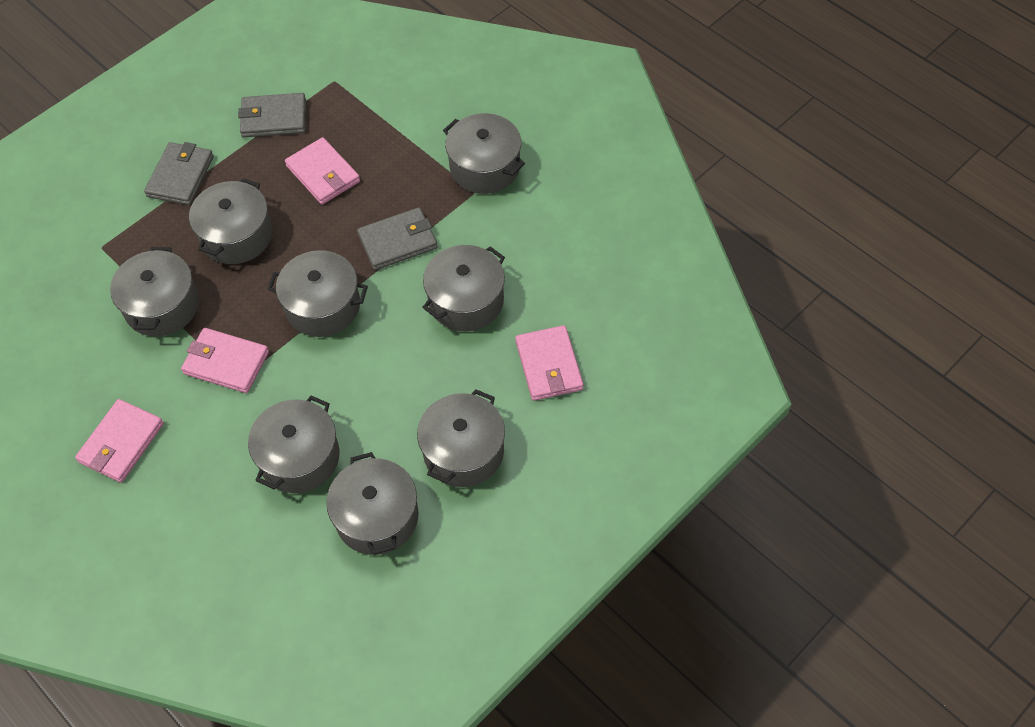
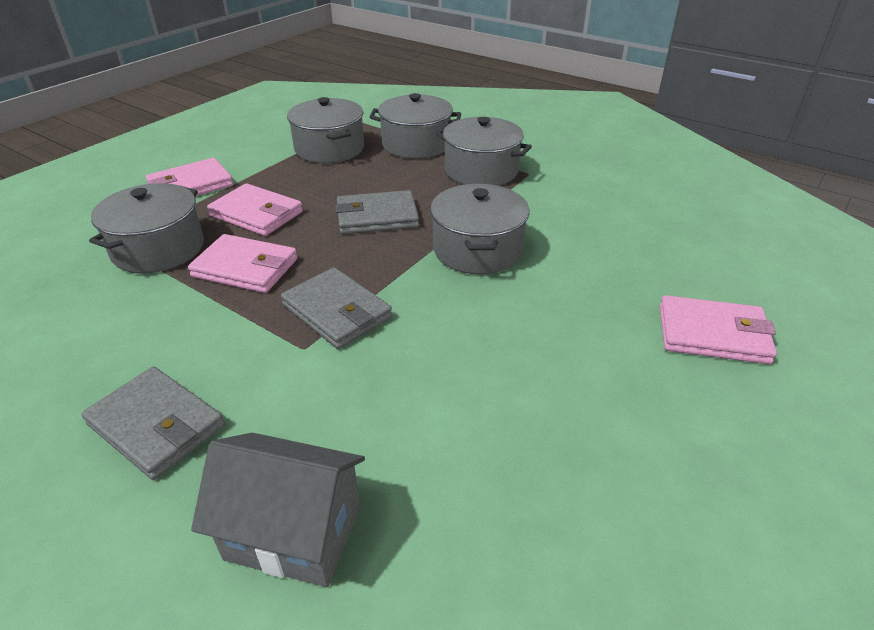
grey house: none = 0 -> [191,432,365,587] = 1
grey pot: [110,247,199,337] [189,178,272,264] [248,395,340,493] [268,250,368,337] [326,452,418,555] [417,389,505,487] [422,245,505,331] [443,113,525,194] = 8 -> [89,183,204,273] [287,97,364,163] [370,93,461,159] [430,184,529,274] [436,117,532,186] = 5

